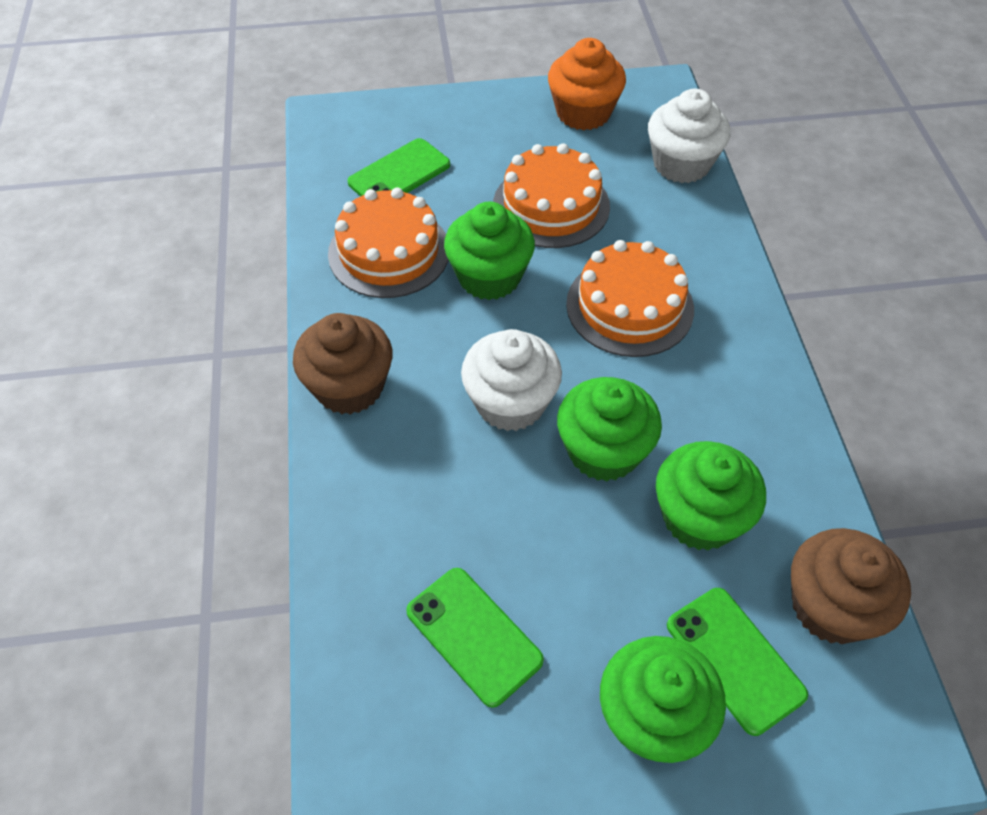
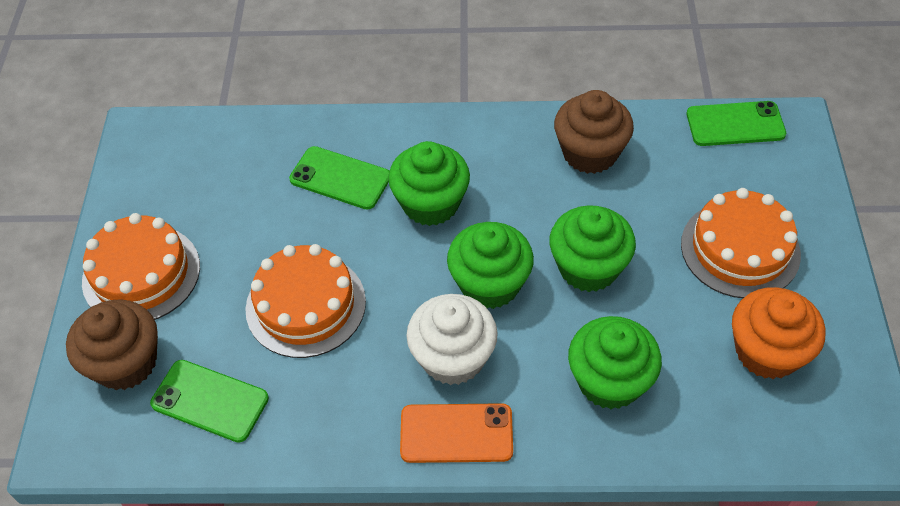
orange phone: none = 0 -> [400,403,513,463] = 1
white cupcake: [461,329,562,431] [648,89,730,183] = 2 -> [406,294,498,385] = 1

